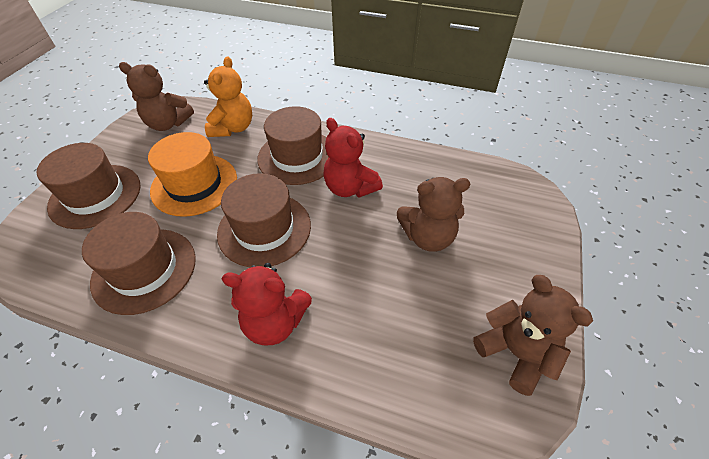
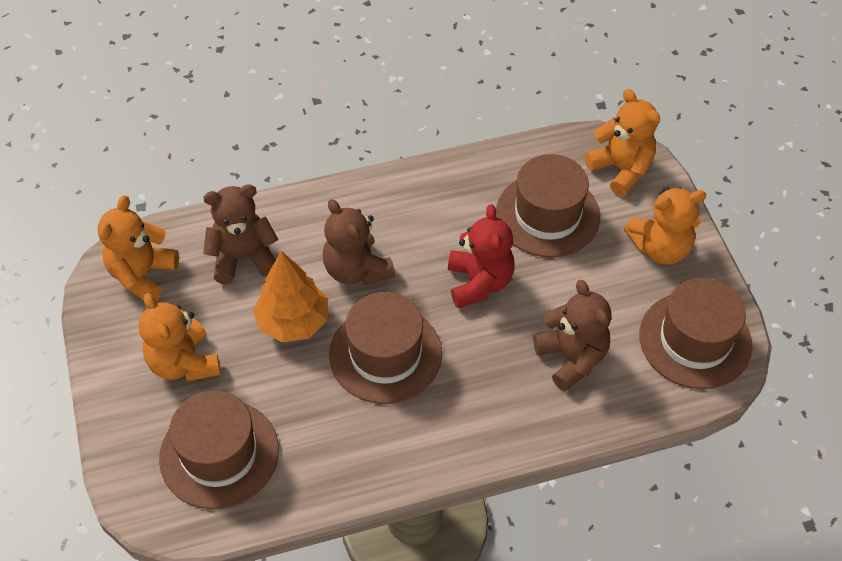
orange hat: [148,132,237,217] = 1 -> none = 0
orange teddy bear: [204,56,252,137] = 1 -> [98,195,179,301] [139,293,221,381] [585,89,660,196] [624,187,706,264] = 4
orange tree: none = 0 -> [253,251,328,342] = 1
red teddy bear: [222,263,312,345] [323,118,383,198] = 2 -> [448,204,514,308] = 1

